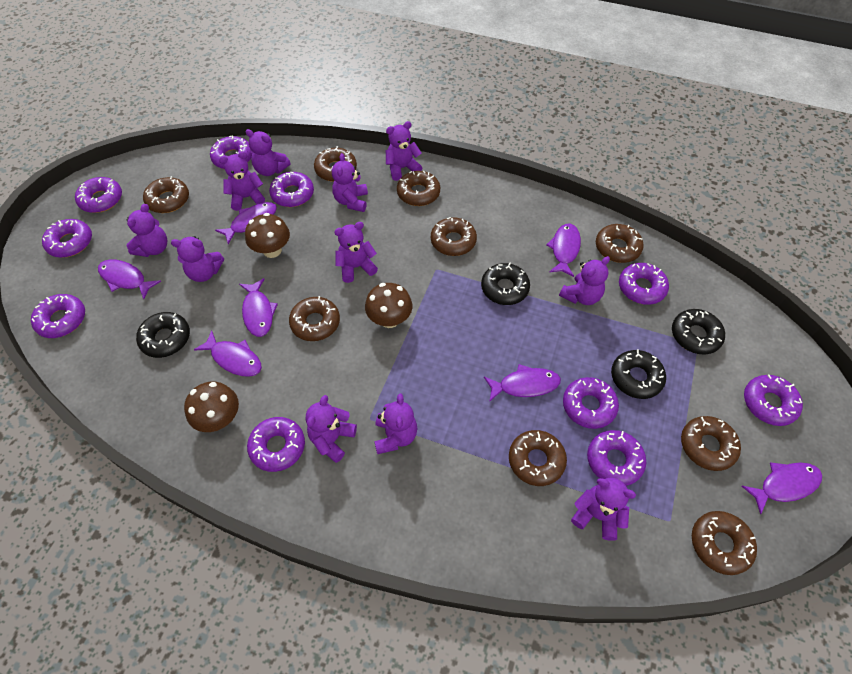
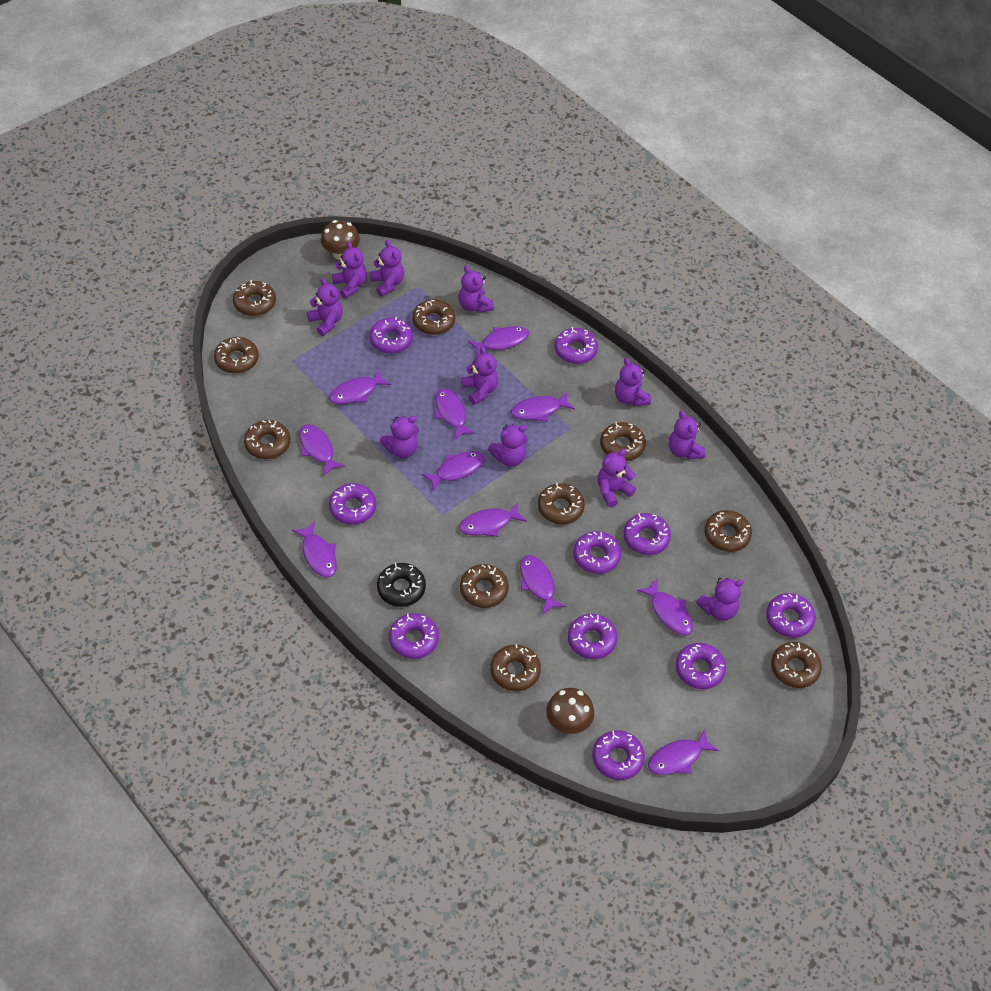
black donut: [136,312,190,358] [481,262,530,305] [611,349,666,399] [672,309,725,355] = 4 -> [377,563,426,607] = 1
brown donut: [143,176,189,213] [289,296,340,341] [314,146,357,182] [397,171,440,206] [431,217,477,256] [509,430,567,486] [596,224,644,263] [681,416,741,471] [692,511,757,575] = 9 -> [214,337,259,374] [233,280,276,316] [244,420,290,459] [412,299,455,335] [460,564,509,608] [490,644,541,691] [538,483,585,524] [600,422,646,461] [704,510,752,552] [771,642,822,688] = 10
brown mushroom: [184,382,239,432] [245,213,290,258] [365,283,412,328] = 3 -> [321,220,360,260] [546,688,594,734] = 2
purple fish: [98,259,161,299] [194,330,262,377] [215,202,277,244] [239,278,278,337] [484,364,561,402] [546,224,581,277] [742,462,822,515] = 7 -> [292,521,337,577] [299,424,345,476] [329,370,391,404] [421,451,484,491] [435,388,475,440] [459,502,527,537] [468,326,529,356] [511,392,575,422] [520,555,566,615] [637,579,693,635] [648,728,719,775] = 11

